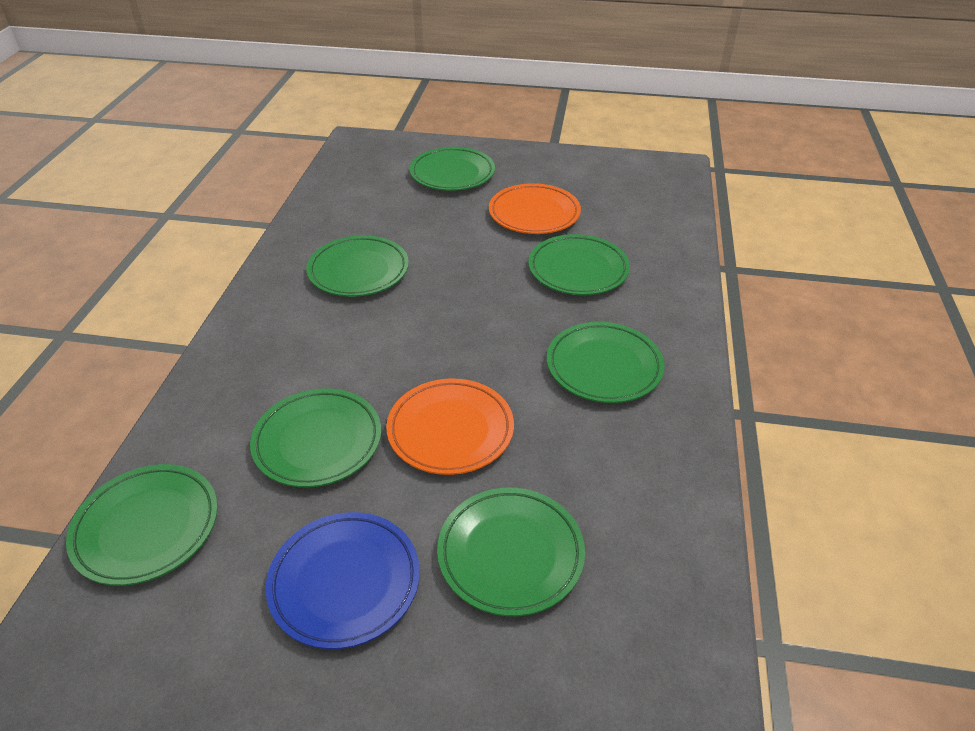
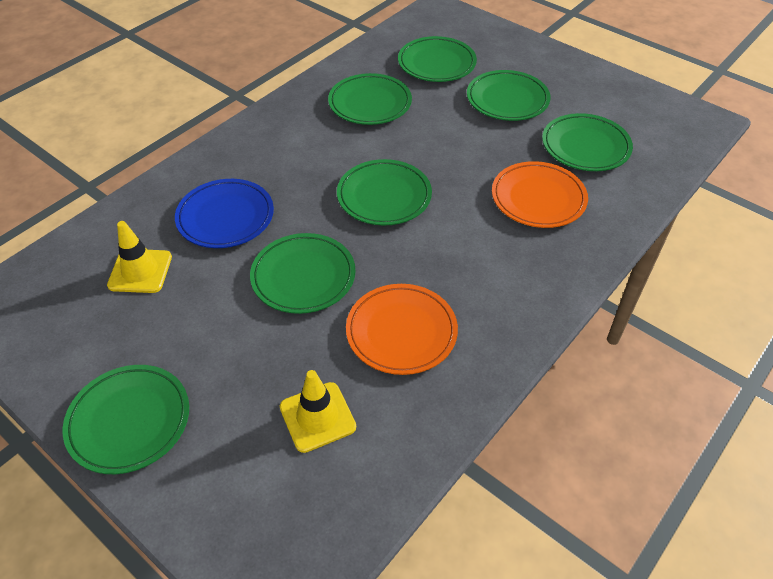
yellow traffic cone: none = 0 -> [107,221,172,293] [280,370,356,453] = 2

